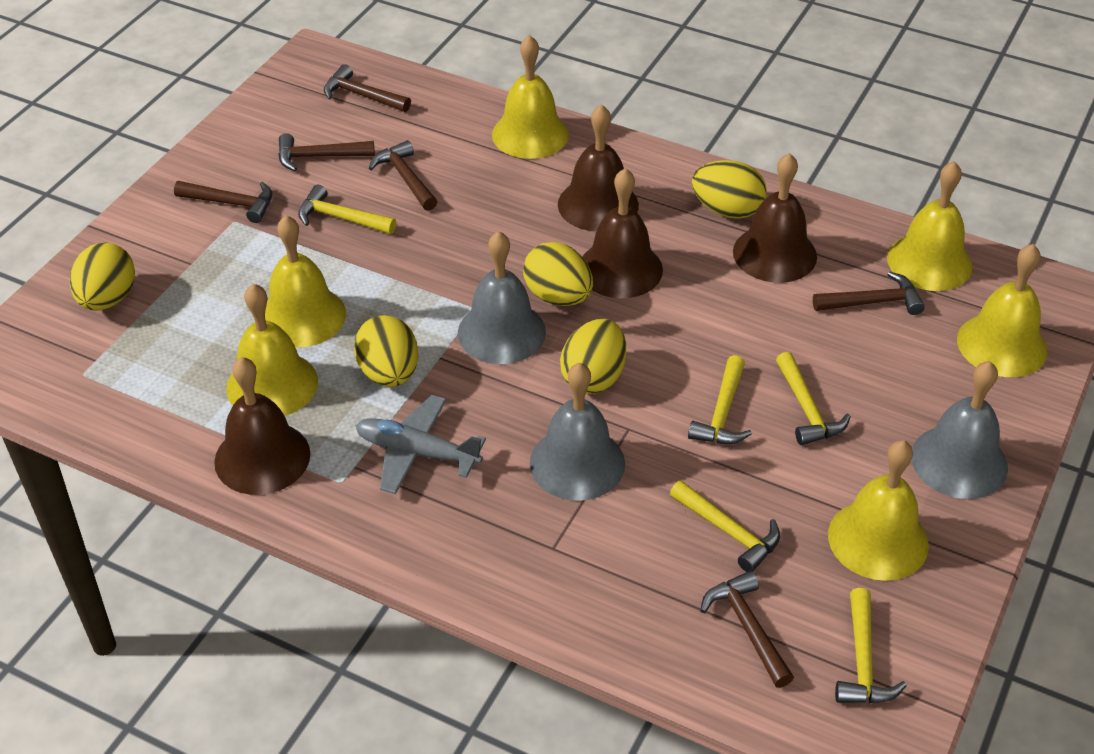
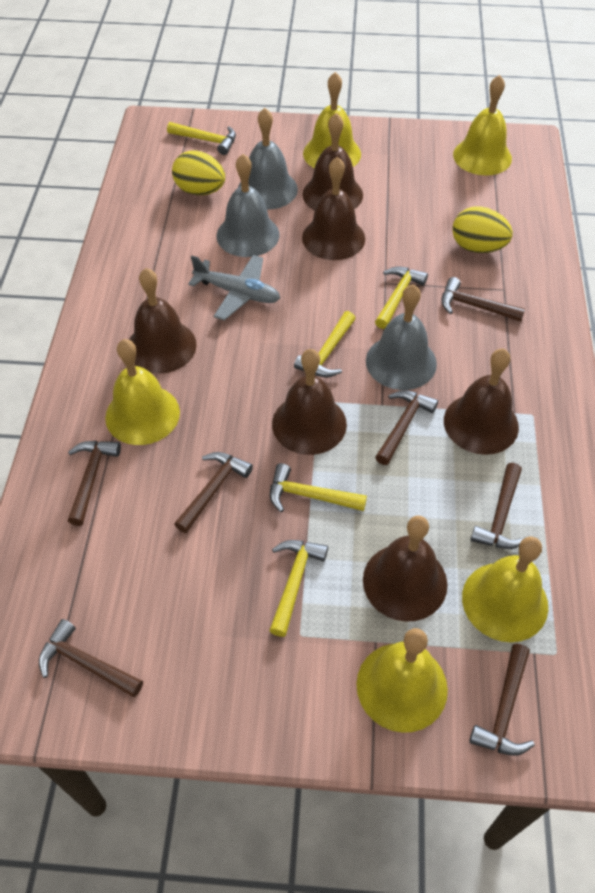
brown bell: [214,357,310,495] [558,104,639,231] [582,168,663,298] [733,153,817,283] = 4 -> [129,268,197,374] [272,349,347,455] [302,157,365,260] [303,113,363,211] [363,516,448,622] [444,348,519,455] = 6
brown hammer: [174,181,272,223] [278,133,375,171] [324,64,411,112] [369,140,437,211] [700,571,794,688] [813,272,925,315] = 6 -> [39,619,143,697] [68,441,121,526] [174,452,253,533] [375,390,438,465] [441,277,525,322] [469,644,535,756] [471,463,526,549] = 7
yellow bell: [226,284,318,416] [265,215,346,348] [492,35,569,159] [828,440,929,581] [887,161,973,291] [957,244,1048,377] = 6 -> [105,339,180,445] [303,72,361,168] [356,628,448,733] [453,75,512,175] [462,537,548,642] = 5
yellow egg: [70,243,135,311] [354,315,418,387] [523,242,593,306] [560,319,626,394] [692,160,767,219] = 5 -> [172,150,225,195] [452,206,513,253] = 2

